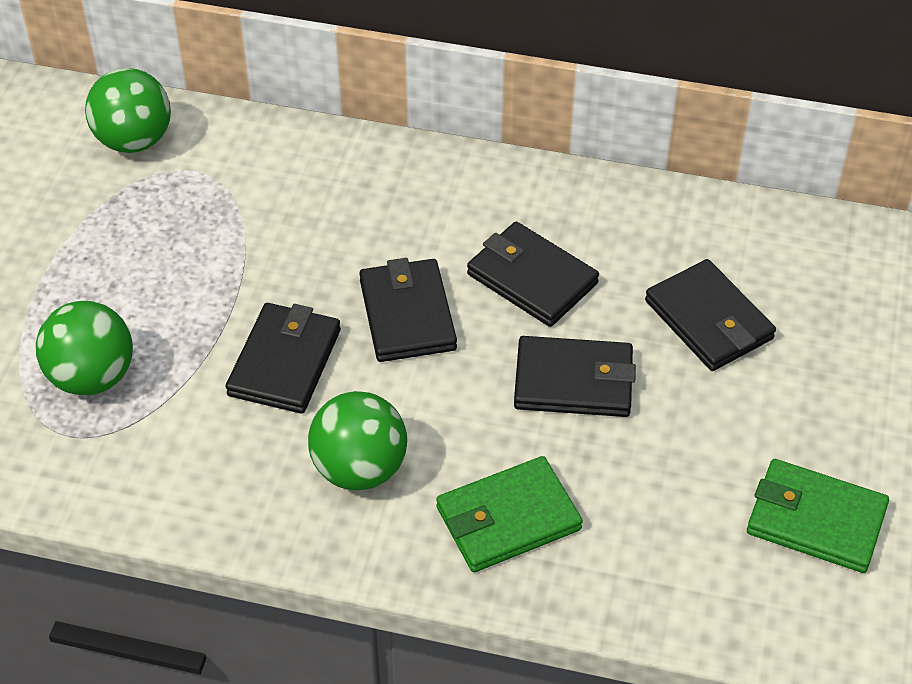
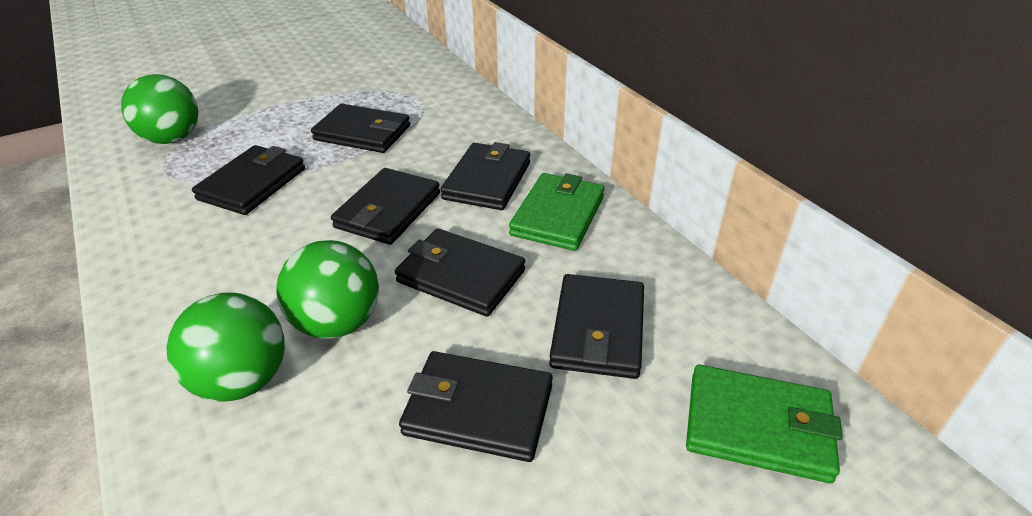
black wallet: [226,303,341,414] [359,258,457,362] [467,221,599,327] [514,336,636,417] [645,259,776,371] = 5 -> [192,145,305,215] [311,104,410,153] [331,168,440,245] [395,228,525,317] [399,351,553,462] [441,142,530,210] [549,274,644,379] = 7

